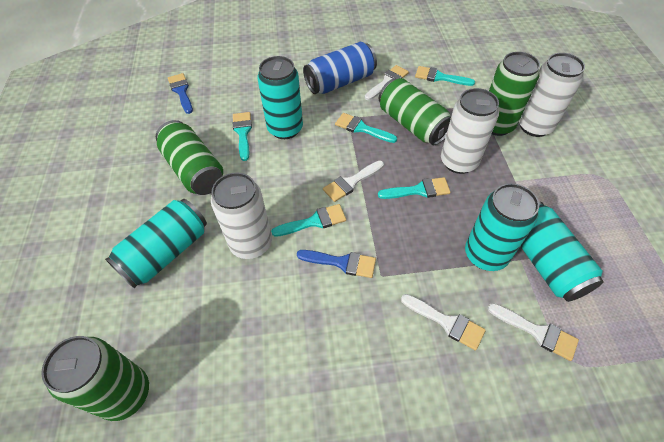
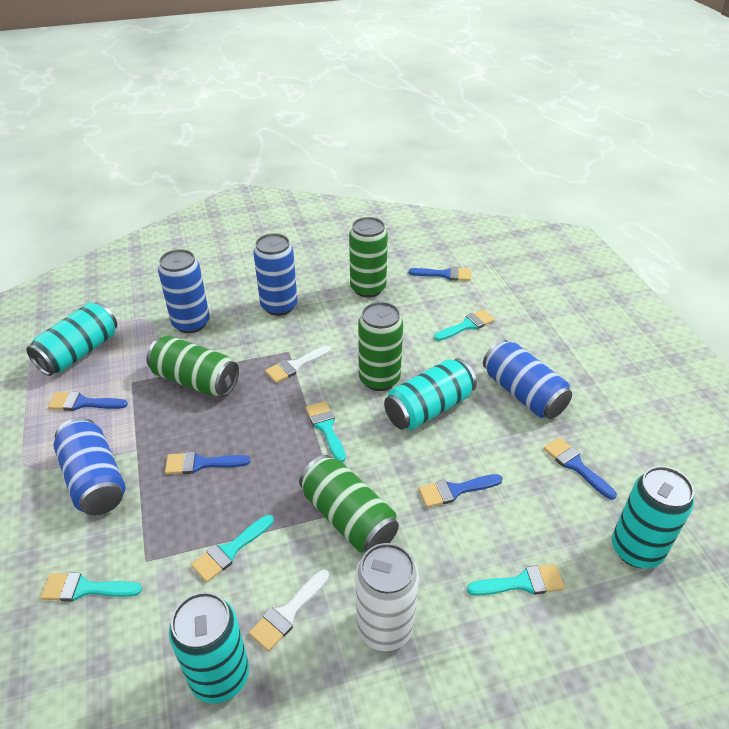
blue brush: [168,73,193,114] [297,250,376,278] = 2 -> [48,391,128,411] [165,452,250,474] [409,267,471,281] [419,474,503,508] [544,437,617,500] = 5
blue can: [303,42,377,94] = 1 -> [54,418,125,515] [158,249,210,333] [253,233,297,316] [483,340,572,419] = 4
white brush: [323,161,384,202] [365,65,409,100] [401,294,486,350] [488,303,579,361] = 4 -> [249,570,329,651] [265,345,331,383] = 2
white can: [211,173,272,259] [441,88,499,174] [519,53,585,137] = 3 -> [355,543,419,651] = 1

